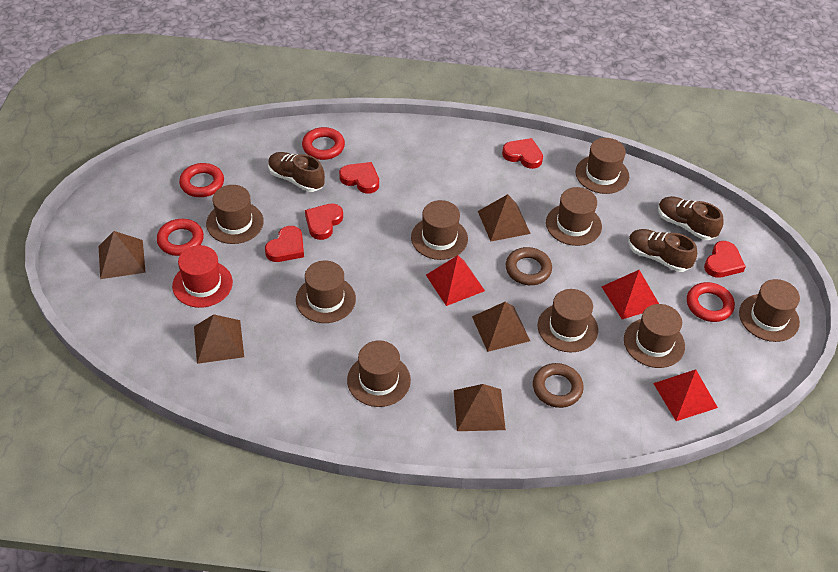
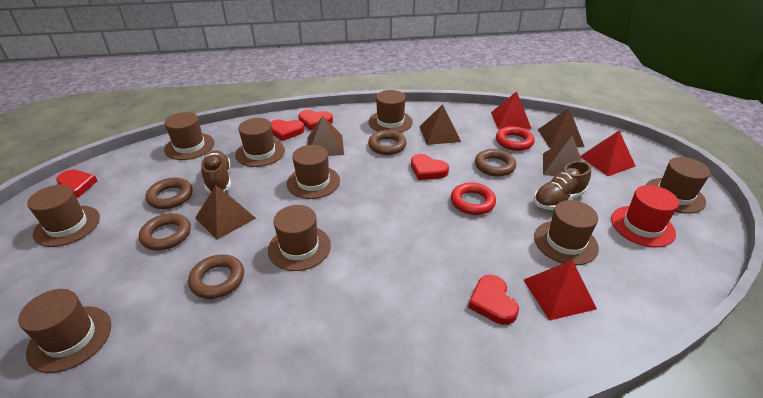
brown ring: [506,247,552,285] [533,363,584,408] = 2 -> [139,213,191,250] [145,178,193,209] [188,254,244,299] [368,130,407,155] [475,149,516,177] = 5
brown shoe: [268,152,325,192] [628,229,697,272] [658,196,724,240] = 3 -> [201,150,231,193] [534,161,591,210] = 2
red ring: [157,219,204,256] [179,163,224,197] [302,127,345,160] [687,282,735,322] = 4 -> [451,183,496,215] [496,126,535,151] = 2

